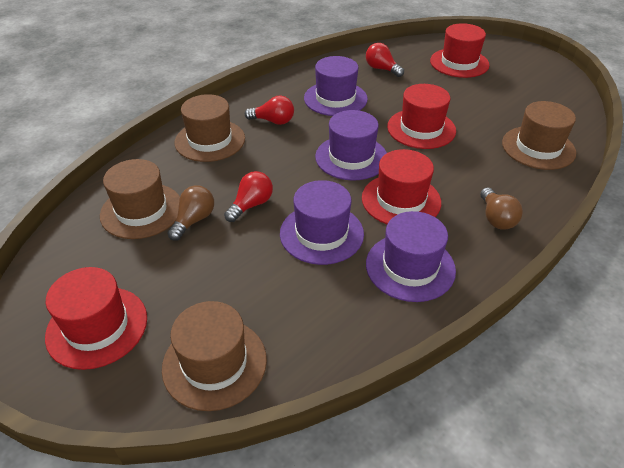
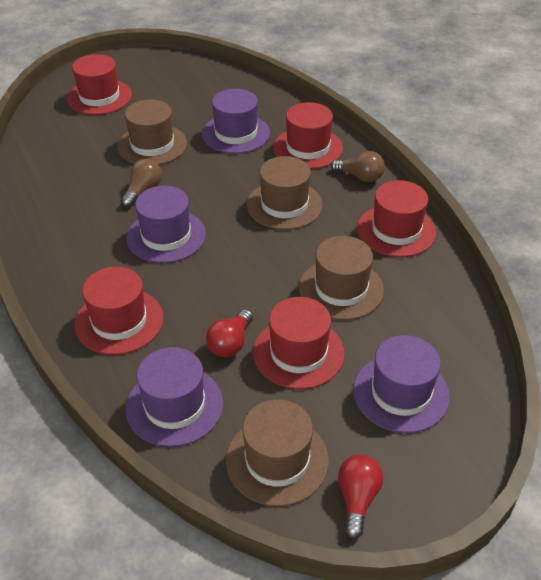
red hat: [45,267,147,370] [362,149,441,224] [387,84,456,149] [430,23,490,78] = 4 -> [67,54,132,115] [75,267,164,355] [253,297,345,389] [273,102,343,169] [357,180,436,257] = 5
red light bulb: [224,171,273,222] [245,96,294,125] [366,43,404,77] = 3 -> [206,309,253,357] [338,455,383,539] = 2

